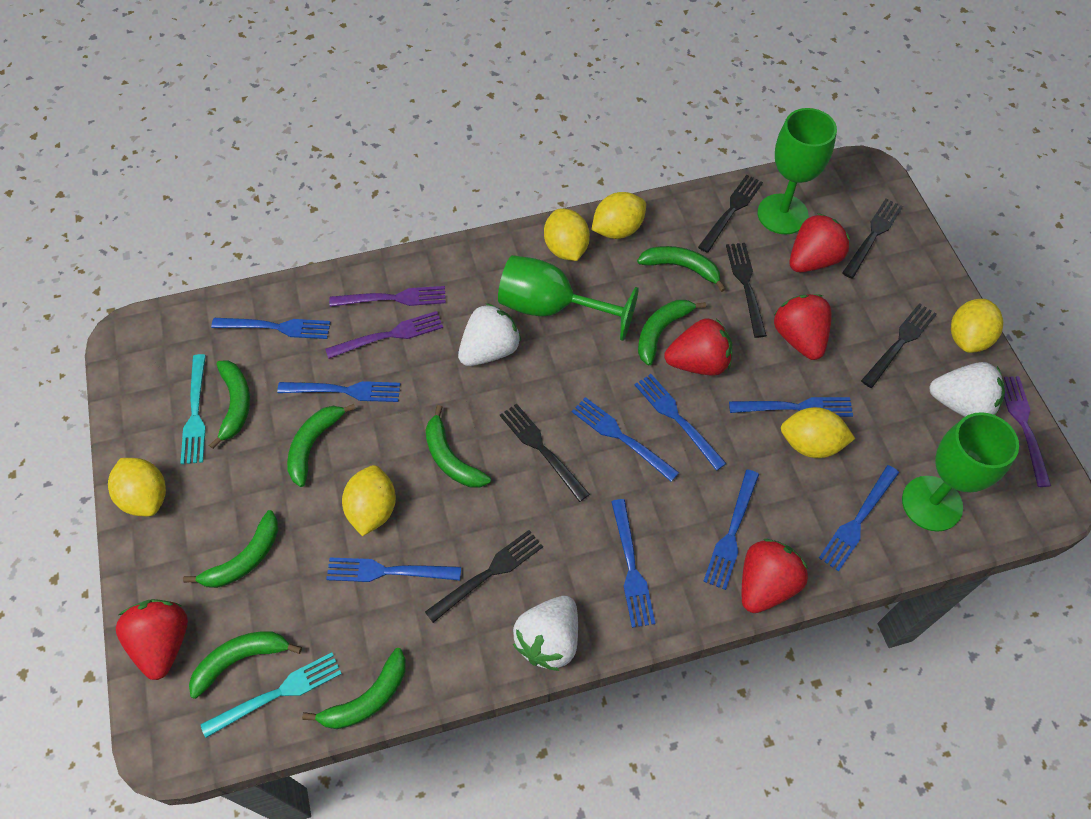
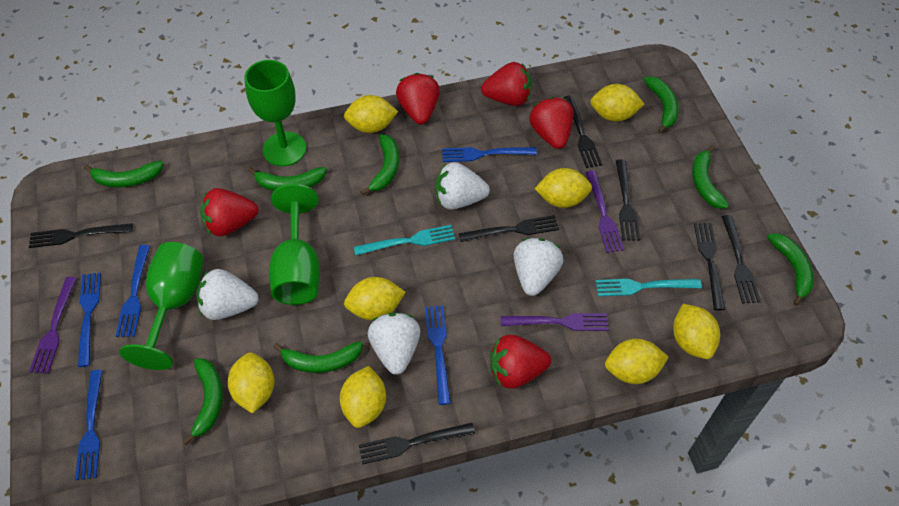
black fork: [425,530,543,623] [500,403,590,502] [698,175,763,253] [726,243,767,338] [842,199,903,279] [861,303,937,388] = 6 -> [29,223,133,248] [359,423,475,464] [458,215,559,242] [563,95,602,168] [616,160,640,240] [694,223,725,310] [722,215,761,303] = 7
blue fork: [211,318,331,339] [277,381,401,402] [326,557,461,582] [572,397,679,482] [611,499,655,628] [635,374,727,471] [703,469,759,590] [729,397,853,417] [819,465,899,572] = 9 -> [75,370,102,480] [78,272,101,367] [116,245,150,337] [425,305,451,405] [442,147,537,162] = 5
white strawberry: [458,303,521,366] [513,596,578,671] [929,362,1005,417] = 3 -> [196,269,259,320] [368,313,421,375] [435,162,490,210] [514,238,564,296] = 4
yellow lemon: [108,458,166,516] [342,465,396,536] [544,209,590,261] [591,192,646,239] [781,407,855,458] [951,299,1003,353] = 6 -> [227,352,274,414] [340,366,386,428] [344,95,398,133] [344,277,405,320] [535,168,592,208] [590,84,644,122] [605,339,669,384] [673,304,720,359] = 8

